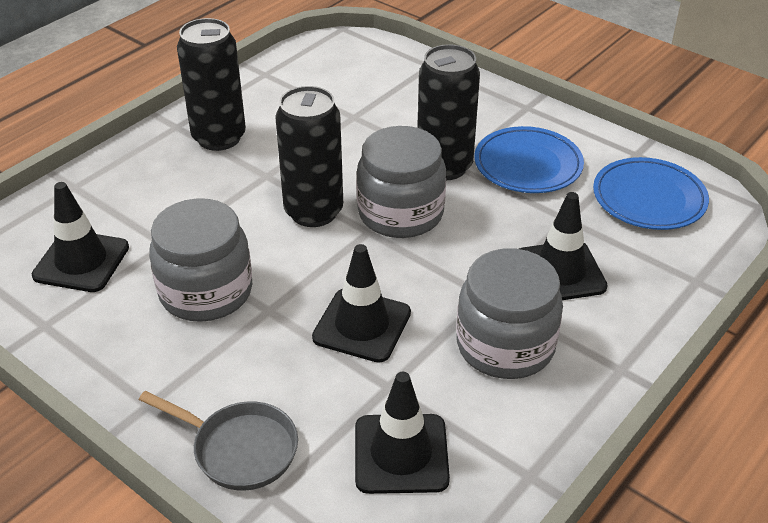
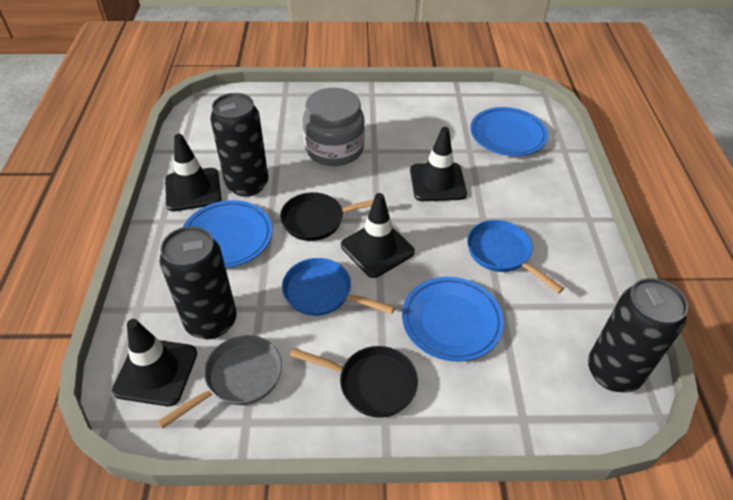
black pan: none = 0 -> [280,192,374,241] [290,346,418,418] = 2
blue pan: none = 0 -> [282,258,395,316] [467,220,564,293] = 2
blue plate: [474,126,584,193] [593,157,709,230] = 2 -> [183,200,272,268] [402,277,504,362] [470,107,548,156] = 3
grey jar: [149,198,252,322] [356,126,446,238] [456,248,563,379] = 3 -> [303,88,365,166] = 1

